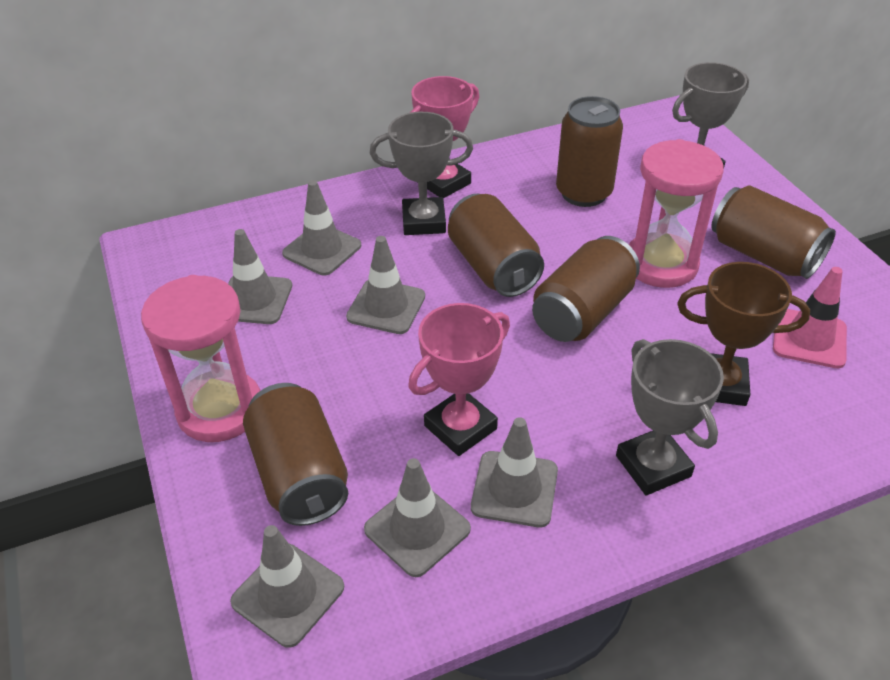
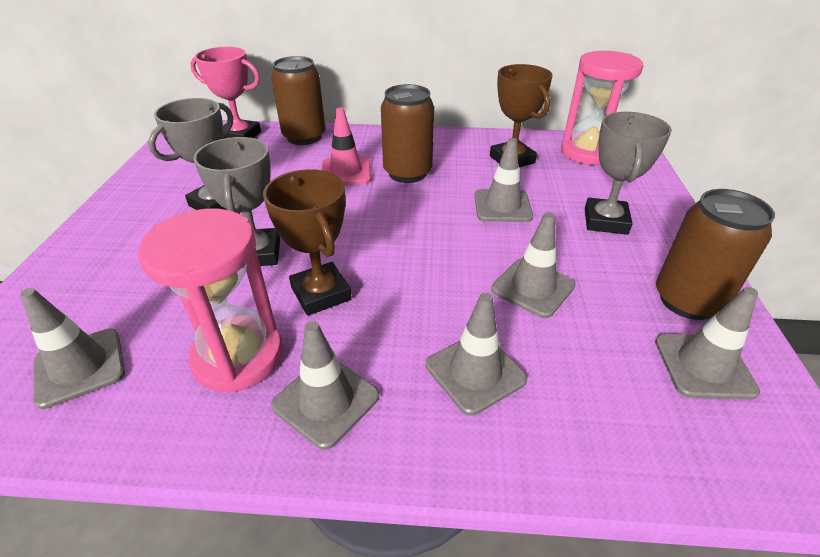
brown can: [243,383,348,526] [448,194,544,297] [532,236,640,342] [556,96,623,207] [711,185,836,279] = 5 -> [271,56,325,145] [381,84,434,183] [656,189,775,320] = 3
brown trophy: [677,262,810,406] = 1 -> [263,169,352,316] [490,64,553,167] = 2
pink trophy: [408,303,510,456] [410,76,479,198] = 2 -> [190,47,261,139] = 1

